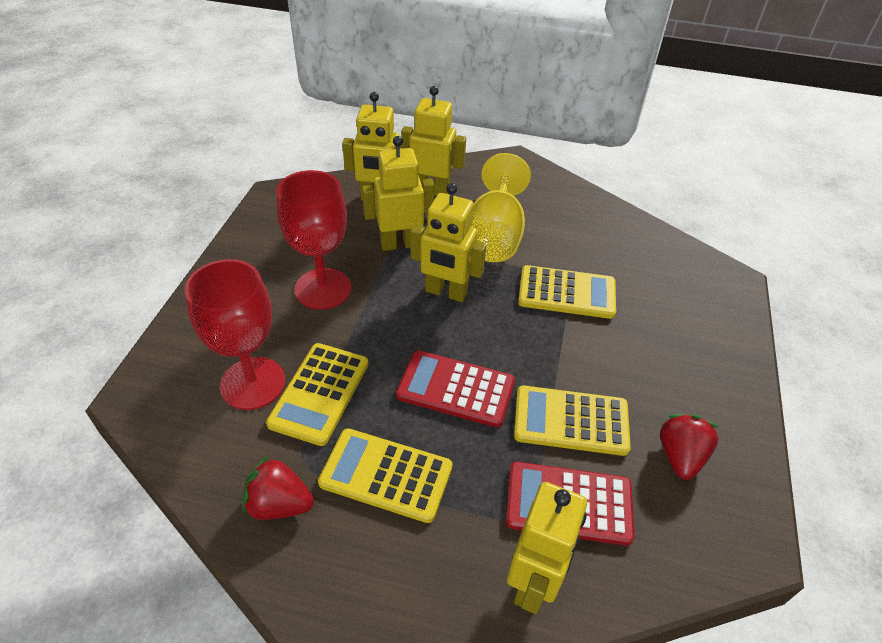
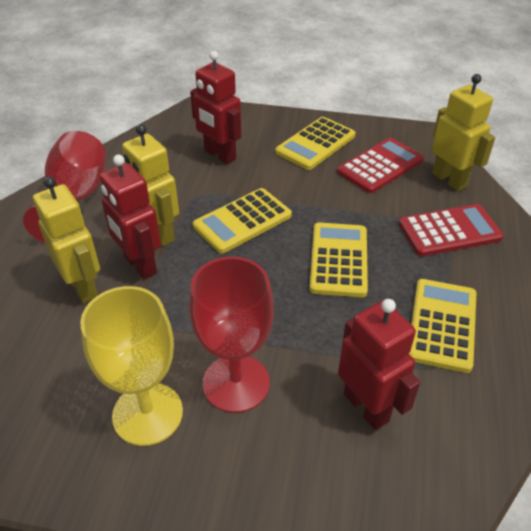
red robot: none = 0 -> [100,154,161,279] [190,51,242,164] [338,299,420,430] = 3
red strawberry: [242,456,314,520] [660,414,719,480] = 2 -> none = 0
yellow robot: [342,92,410,201] [362,136,434,251] [401,86,466,196] [411,183,487,302] [507,482,587,614] = 5 -> [33,176,100,303] [122,124,179,246] [432,74,495,191] = 3

